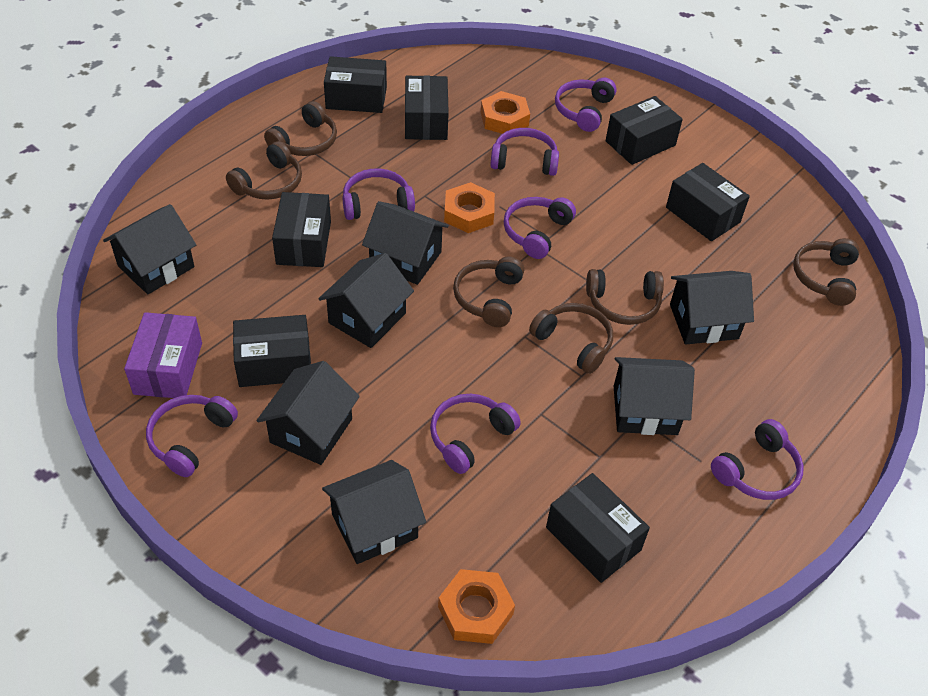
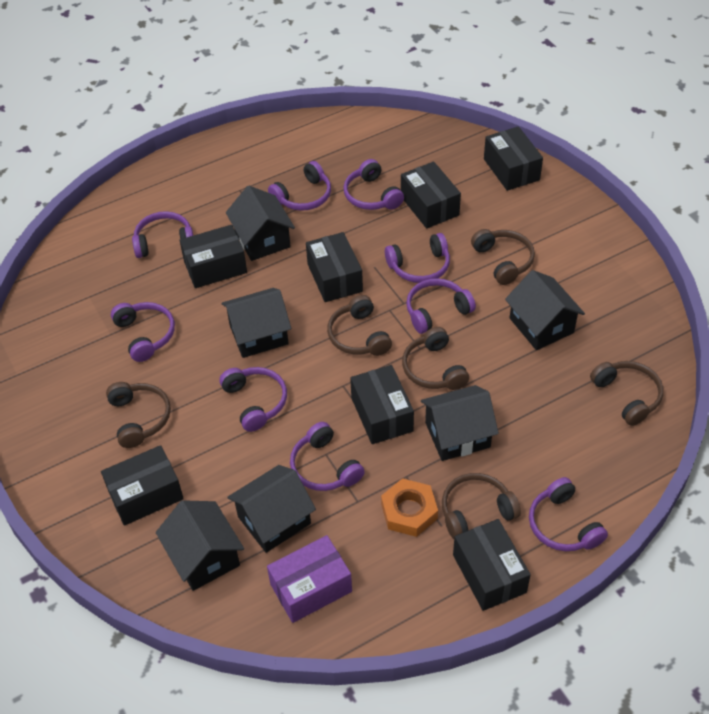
black house: [103,204,196,294] [257,361,360,465] [318,253,414,348] [322,460,426,564] [362,201,449,285] [614,357,695,435] [670,271,754,345] = 7 -> [156,500,244,591] [221,288,291,358] [226,186,295,261] [228,465,316,553] [421,385,499,461] [505,270,585,350] = 6
orange nut: [438,569,515,644] [444,182,495,233] [481,91,530,134] = 3 -> [381,478,438,537] = 1
purple headphones: [146,395,238,477] [342,169,415,220] [430,394,521,474] [490,128,559,176] [504,197,576,259] [555,77,617,132] [711,419,804,500] = 7 -> [111,302,175,362] [132,211,193,258] [219,367,287,432] [268,161,331,211] [290,422,365,491] [343,159,404,210] [385,233,450,283] [406,278,476,334] [529,477,608,551] = 9

